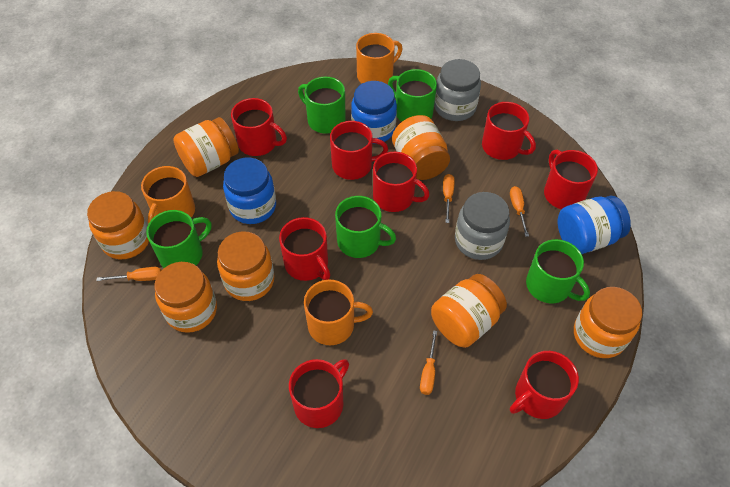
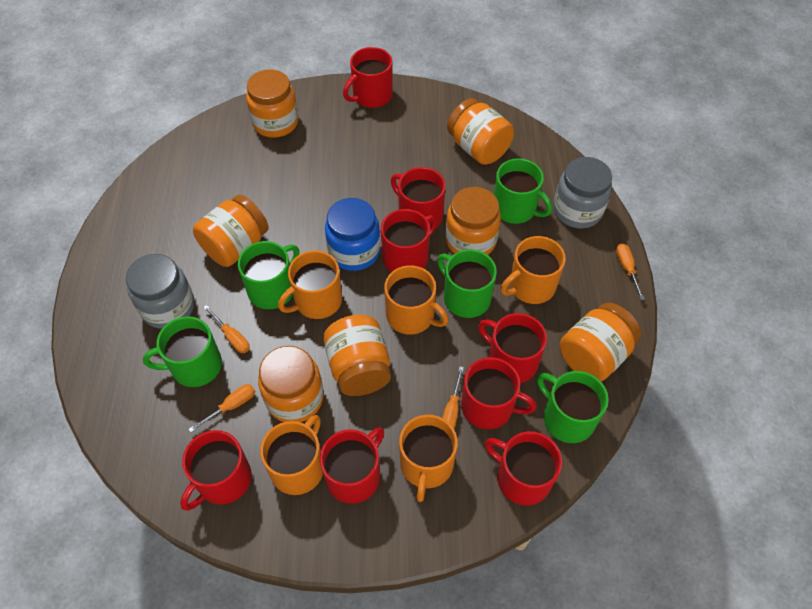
blue jar: [223,158,276,224] [351,81,397,144] [558,195,631,254] = 3 -> [325,198,380,271] = 1
orange mug: [141,166,195,224] [304,280,373,345] [356,33,402,84] = 3 -> [260,415,323,495] [278,250,342,319] [384,265,449,335] [399,415,458,502] [500,236,566,304] = 5

